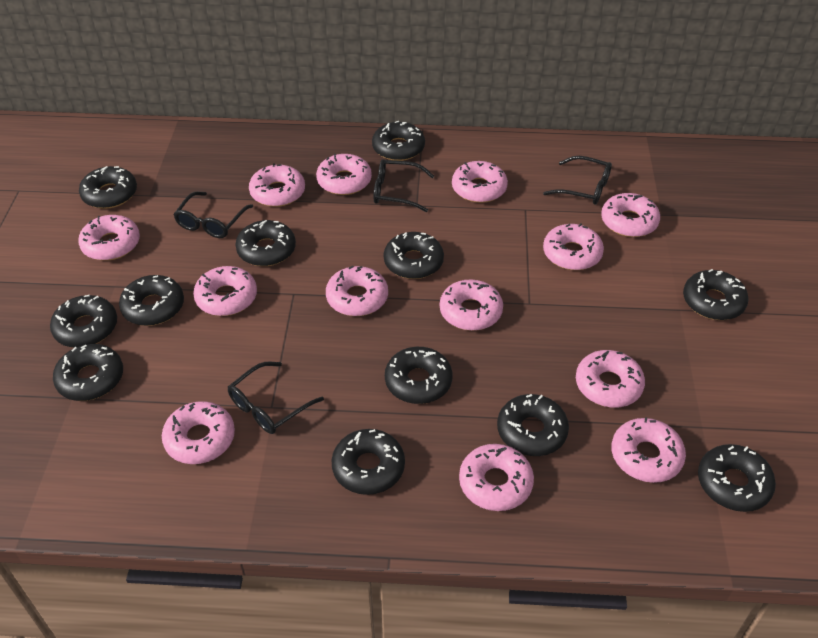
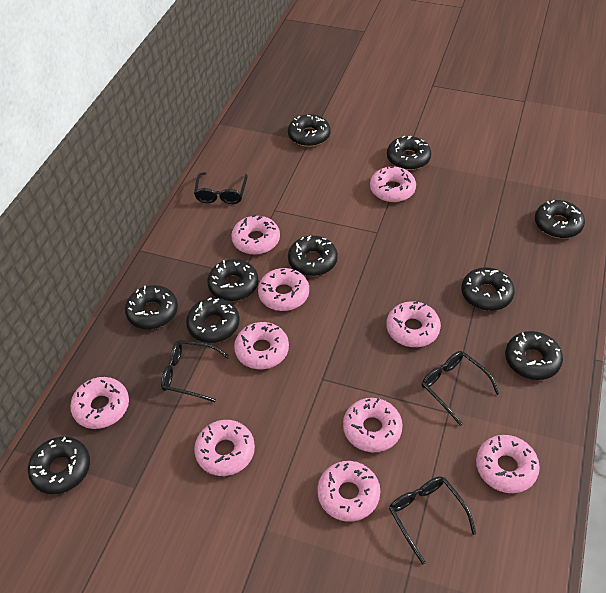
black donut: [50,295,117,348] [53,344,123,401] [79,166,137,209] [119,275,184,326] [235,220,296,266] [331,429,405,495] [372,121,425,161] [384,232,444,279] [385,347,452,404] [497,394,569,456] [683,269,749,320] [698,444,776,512] = 12 -> [28,437,90,494] [125,285,178,329] [186,298,240,343] [207,259,258,301] [288,114,331,147] [288,236,338,276] [387,136,431,170] [461,267,515,311] [505,331,563,380] [535,200,585,238] = 10
pink donut: [78,215,140,260] [162,401,235,464] [193,266,257,316] [249,163,305,207] [316,154,372,195] [326,266,388,316] [440,279,503,331] [452,161,508,203] [459,444,534,511] [543,223,604,270] [576,350,645,408] [601,193,660,237] [611,417,686,483] = 13 -> [70,377,129,429] [194,420,255,476] [231,215,280,255] [234,322,289,369] [258,268,309,311] [317,461,380,522] [343,398,403,452] [370,166,416,202] [386,301,441,347] [476,435,540,493] = 10

